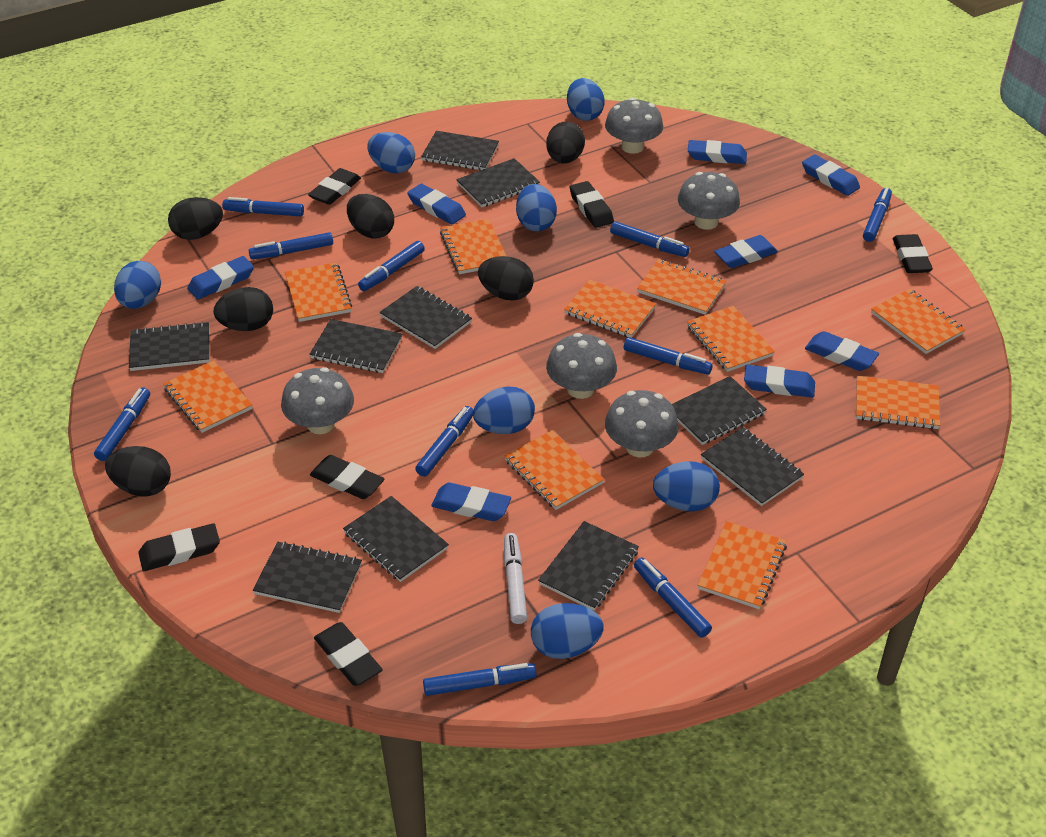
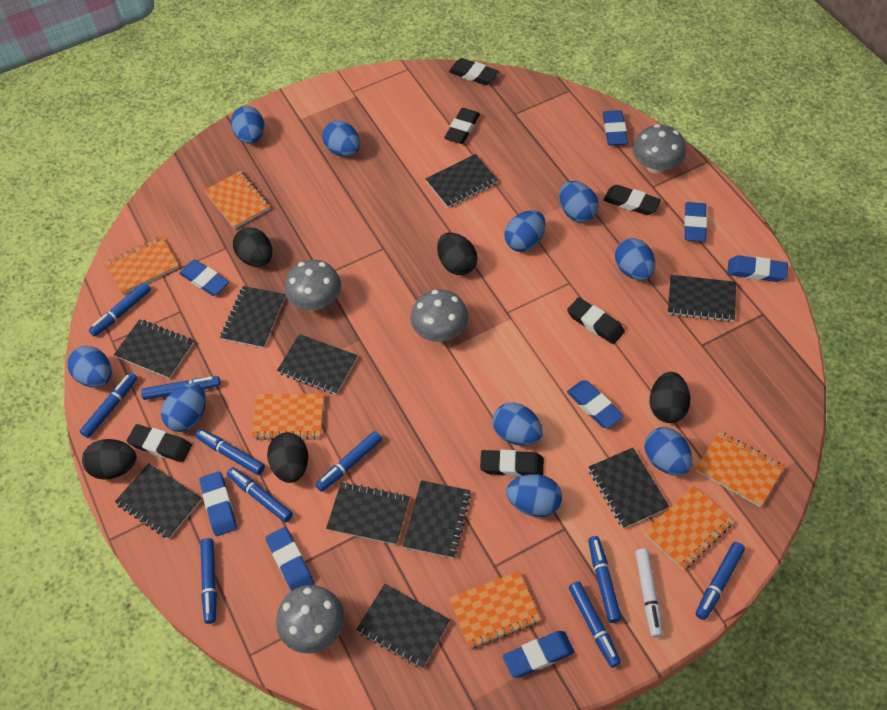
black egg: [105,446,171,497] [168,197,223,240] [213,287,273,331] [347,194,394,239] [478,256,534,301] [546,122,585,164] = 6 -> [82,439,137,480] [233,227,272,267] [267,432,308,483] [437,233,477,275] [650,372,690,423] = 5
blue egg: [114,261,161,309] [367,132,415,174] [473,387,535,434] [516,184,557,231] [531,603,604,659] [567,78,605,121] [653,461,720,511] = 7 -> [67,346,112,388] [161,383,206,432] [231,106,264,144] [322,120,360,157] [492,403,543,446] [504,210,545,252] [506,474,562,517] [559,181,599,223] [615,238,655,281] [644,427,693,476] = 10
grey mushroom: [281,367,354,434] [546,333,617,399] [605,97,663,154] [605,390,679,457] [678,172,740,230] = 5 -> [276,585,344,653] [285,260,341,310] [411,289,468,342] [633,124,686,174] = 4
orange notebook: [163,360,253,433] [285,262,352,322] [440,219,506,274] [505,430,604,510] [564,279,656,338] [637,259,726,315] [687,306,775,372] [698,521,787,609] [856,376,940,429] [871,289,966,354] = 10 -> [105,236,179,295] [204,171,270,229] [251,394,324,440] [449,571,541,649] [644,486,734,570] [695,431,784,507] = 6

